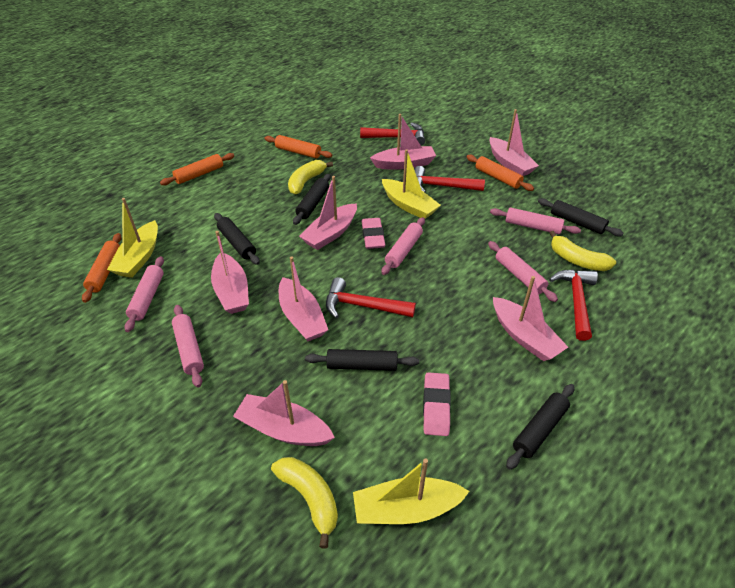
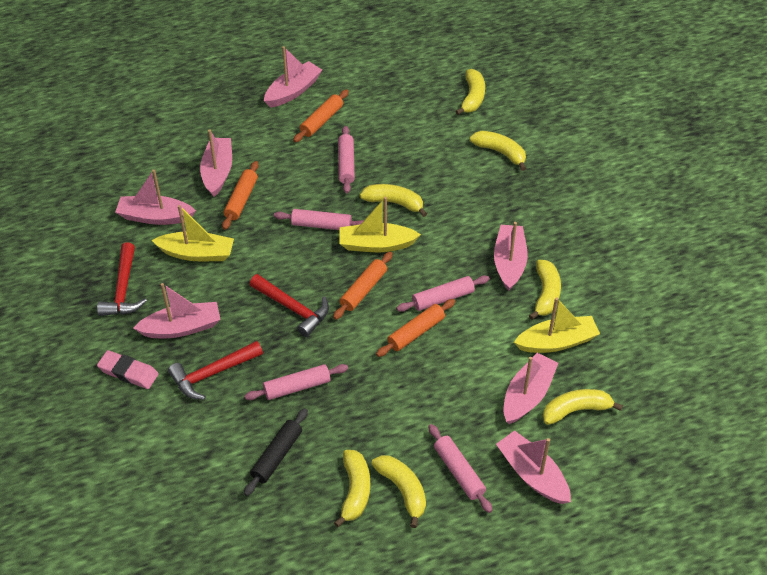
black rolling pin: [214,213,260,265] [293,174,331,225] [305,349,419,371] [506,384,574,470] [538,198,624,236] = 5 -> [244,408,308,496] = 1
pink eraser: [362,218,385,249] [423,372,451,436] = 2 -> [97,350,159,389] = 1
red hammer: [326,277,416,318] [360,123,425,145] [414,166,485,193] [549,269,598,341] = 4 -> [97,243,147,316] [168,341,263,400] [249,274,329,337] = 3
yellow banana: [271,457,338,549] [288,160,333,194] [550,231,616,271] = 3 -> [334,450,370,527] [360,184,427,217] [372,455,426,528] [455,69,485,115] [470,130,526,171] [529,260,561,320] [543,389,623,425] = 7

